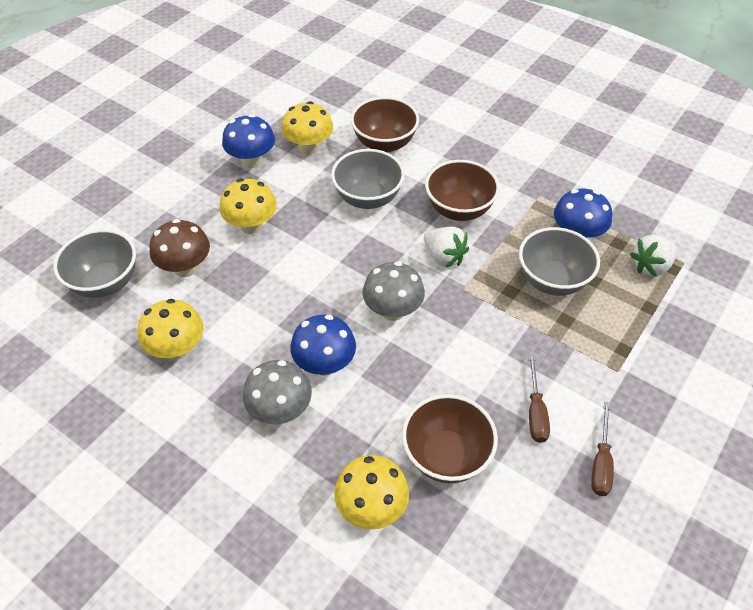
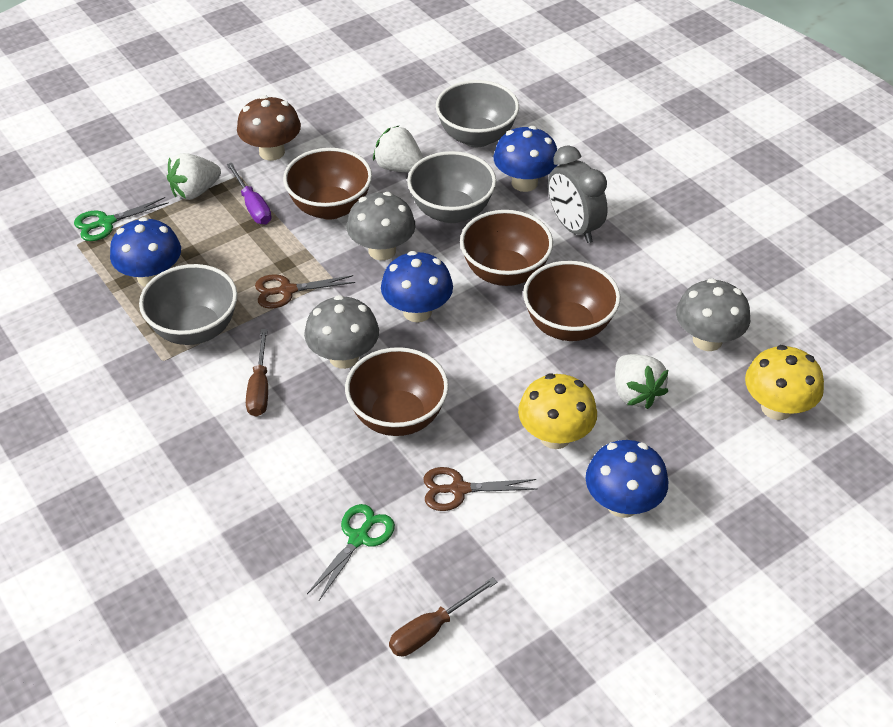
blue mushroom: [222,114,275,168] [290,315,356,376] [554,189,612,239] = 3 -> [110,217,181,287] [381,251,453,322] [493,126,557,192] [586,440,668,518] = 4
brown bowl: [351,97,419,153] [402,394,498,483] [425,160,500,221] = 3 -> [283,148,372,220] [345,347,449,436] [460,210,553,286] [523,261,621,341] = 4
brown scissors: none = 0 -> [255,274,355,309] [423,467,537,511] = 2
green scissors: none = 0 -> [74,197,169,241] [307,504,395,600] = 2
grey clock: none = 0 -> [548,145,608,243] = 1
grey mushroom: [243,360,312,424] [363,261,425,321] = 2 -> [304,295,379,369] [347,192,416,260] [676,278,750,351] = 3
purple screwdriver: none = 0 -> [227,163,272,224] = 1
white strawberry: [424,227,469,267] [630,235,677,277] = 2 -> [167,153,221,200] [373,126,423,172] [615,354,668,409] = 3
yellow mushroom: [138,299,203,360] [220,178,277,234] [281,101,333,155] [334,455,410,530] = 4 -> [518,374,597,449] [745,345,824,420] = 2

